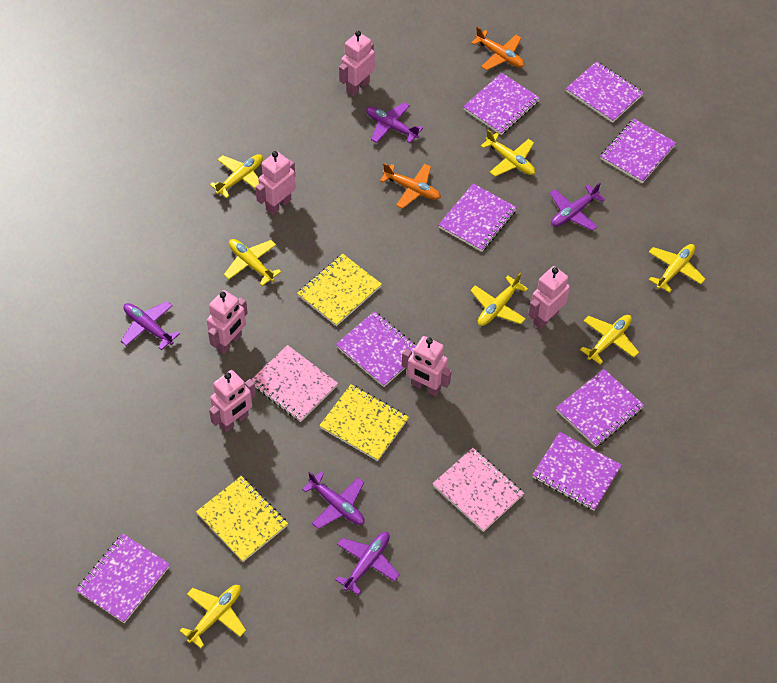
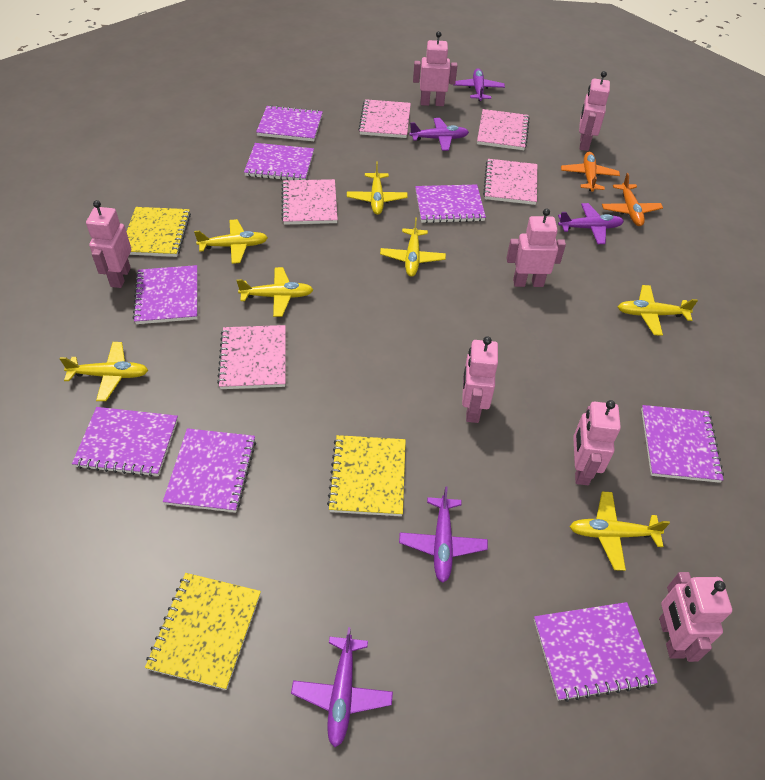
pink notebook: [251,345,338,422] [432,448,524,532] = 2 -> [217,325,286,389] [281,179,338,225] [358,99,411,138] [477,109,530,150] [483,159,537,205] = 5
pink robot: [207,290,248,354] [209,370,256,432] [256,151,296,215] [339,31,375,96] [402,336,452,396] [528,266,570,329] = 6 -> [86,200,131,288] [413,31,457,106] [462,336,498,423] [507,208,566,287] [573,400,621,485] [579,71,610,151] [659,572,732,662] = 7

